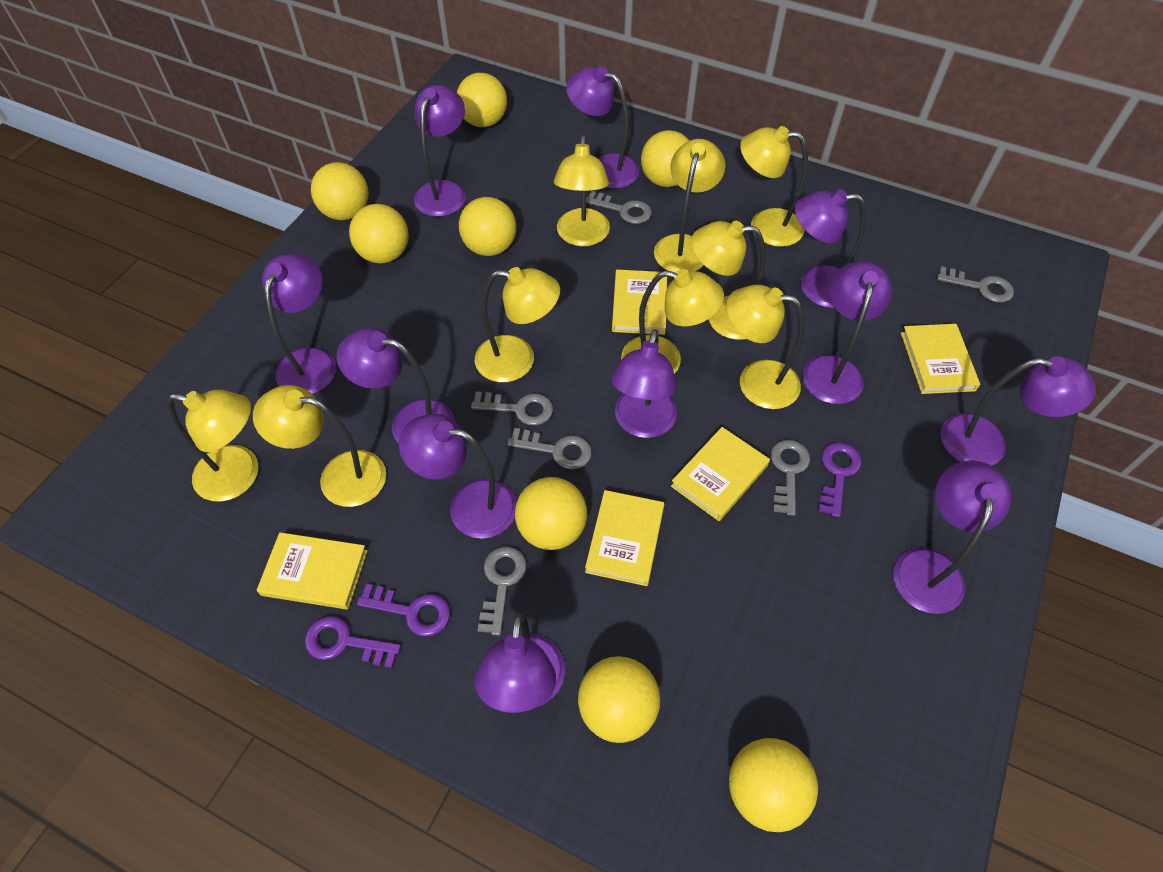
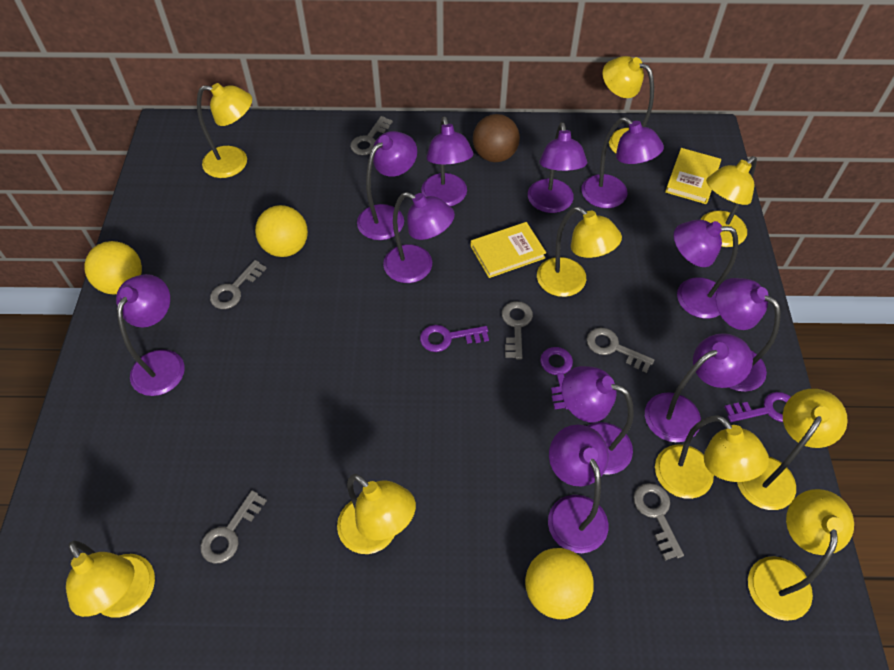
brown ball: none = 0 -> [473,114,520,162] = 1
yellow ball: [311,162,369,220] [349,204,409,264] [457,73,507,127] [459,197,516,256] [515,477,587,550] [578,656,660,743] [641,130,689,187] [729,738,818,832] = 8 -> [84,241,142,294] [255,205,308,257] [525,548,594,619] = 3
yellow book: [257,532,367,610] [585,490,664,586] [612,269,667,335] [671,427,770,521] [901,324,980,394] = 5 -> [470,222,546,278] [665,148,721,204] = 2

